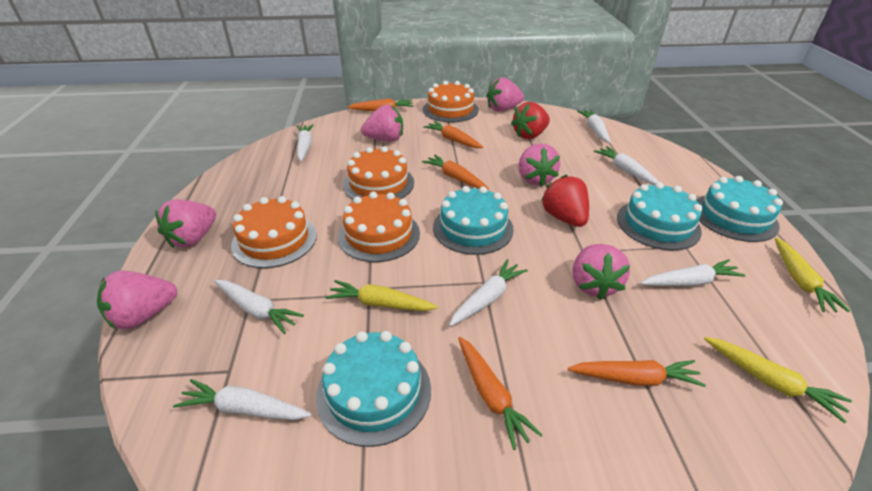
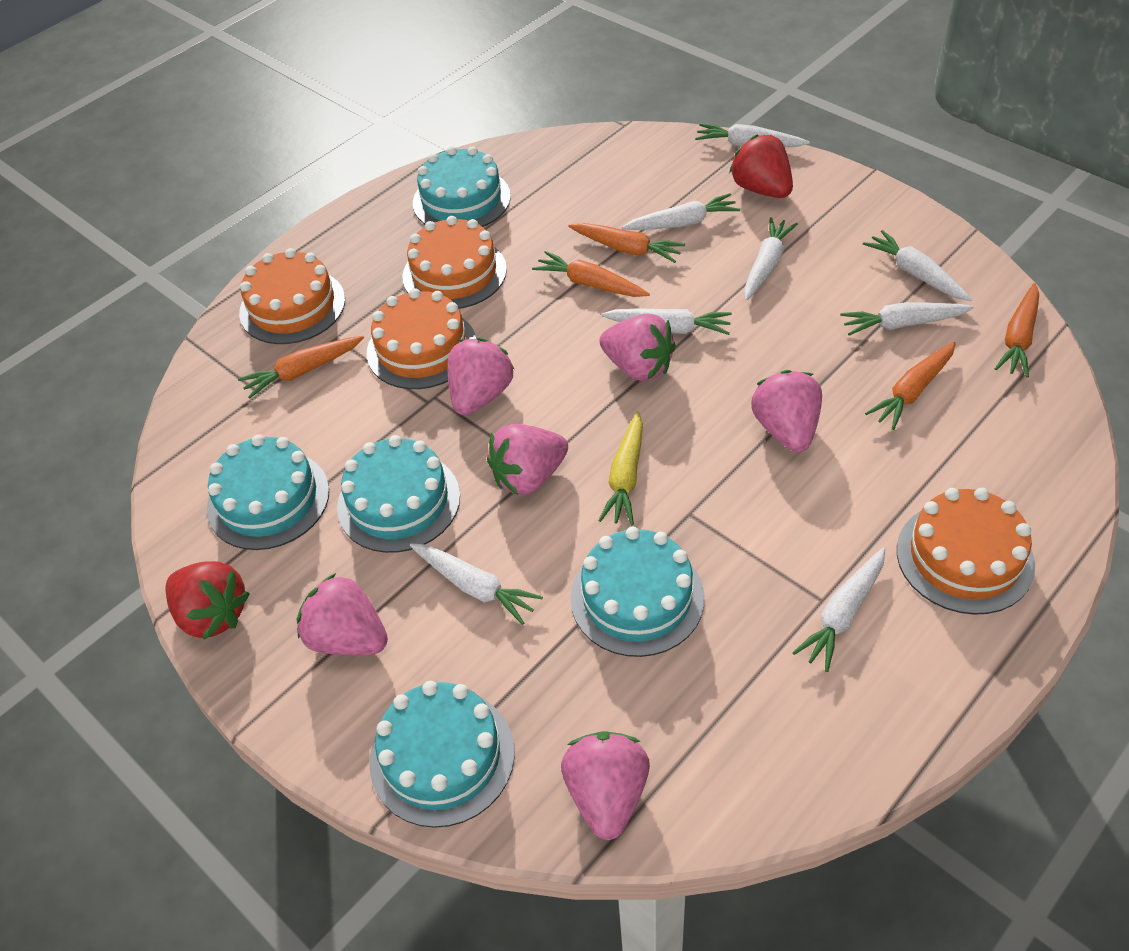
turquoise cake: [316,331,431,447] [433,186,514,255] [617,182,703,250] [697,176,783,242] = 4 -> [207,434,329,550] [337,435,460,553] [369,681,515,828] [413,146,511,227] [570,527,705,657] = 5
white carrot: [173,379,312,420] [214,280,304,334] [297,124,314,161] [449,259,528,326] [577,110,610,143] [594,146,659,185] [641,259,746,286] = 7 -> [410,543,543,625] [601,308,732,335] [622,193,740,230] [695,123,810,147] [744,217,798,300] [792,548,885,672] [840,302,974,336] [863,230,972,301] = 8
yellow carrot: [325,280,438,311] [704,337,852,423] [775,238,850,312] = 3 -> [598,411,643,525] = 1

